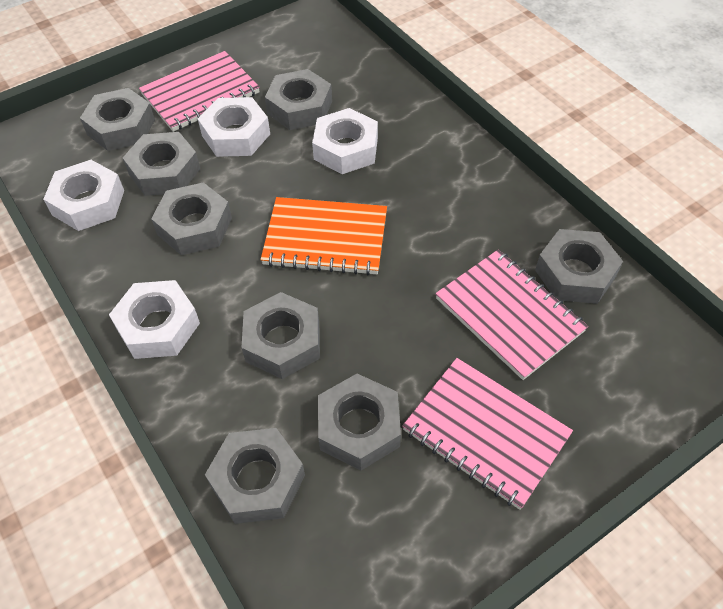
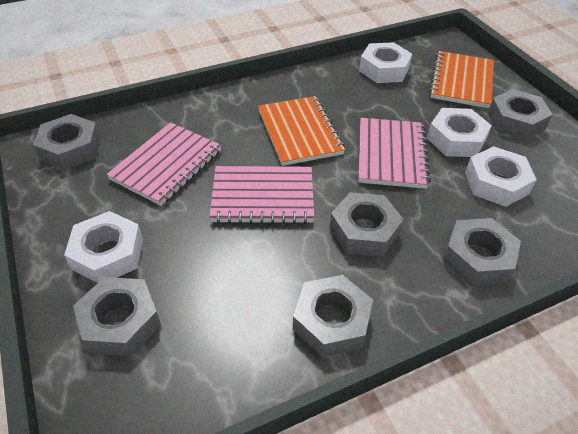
grey nut: [80,88,155,151] [123,132,200,196] [151,182,232,255] [205,428,305,524] [242,292,320,379] [265,69,332,130] [318,374,401,470] [535,229,623,304] = 8 -> [33,114,100,170] [73,277,161,356] [293,275,373,357] [330,192,404,257] [442,218,521,286] [488,89,552,140] = 6
orange notebook: [260,197,387,275] = 1 -> [258,96,345,166] [429,51,494,108] = 2

